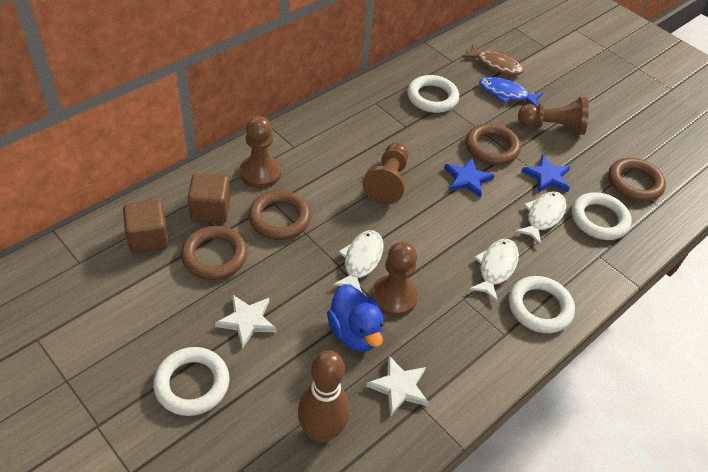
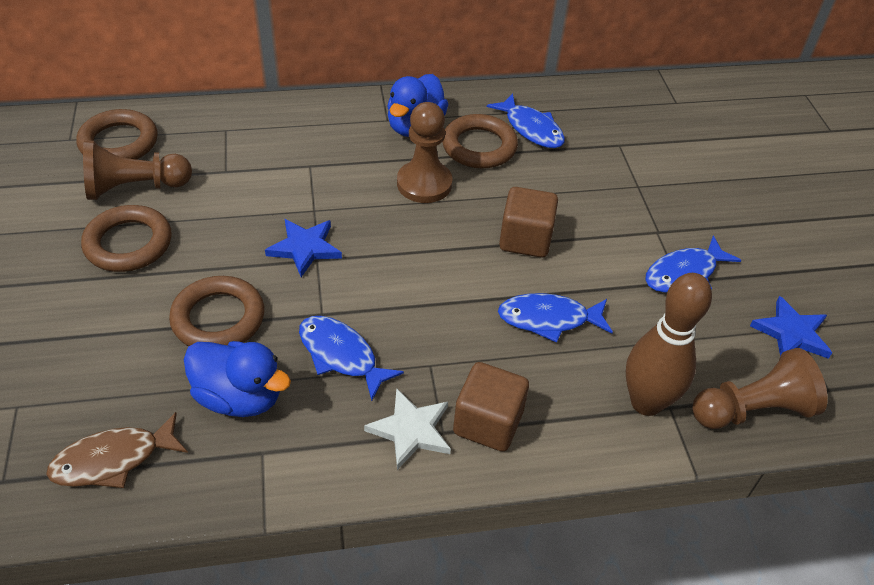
blue duck: [327,284,384,352] = 1 -> [184,341,291,417] [387,74,448,137] = 2
blue fish: [479,77,543,108] = 1 -> [299,316,404,401] [487,93,565,148] [498,293,613,343] [645,235,741,293] = 4
brown pawn: [240,116,281,189] [362,142,409,205] [371,242,418,317] [518,97,589,135] = 4 -> [83,141,192,200] [397,102,452,203] [692,348,828,429] = 3
white fish: [333,230,384,293] [469,239,519,302] [515,191,566,245] = 3 -> none = 0
white ring: [153,347,230,416] [407,75,459,113] [509,276,575,333] [572,192,632,240] = 4 -> none = 0
white star: [215,294,276,349] [366,356,429,416] = 2 -> [364,388,451,470] = 1

